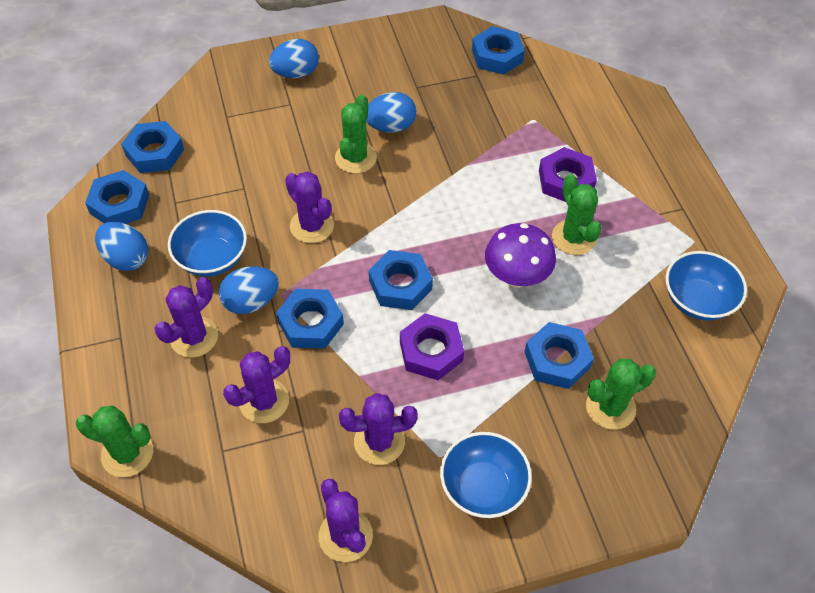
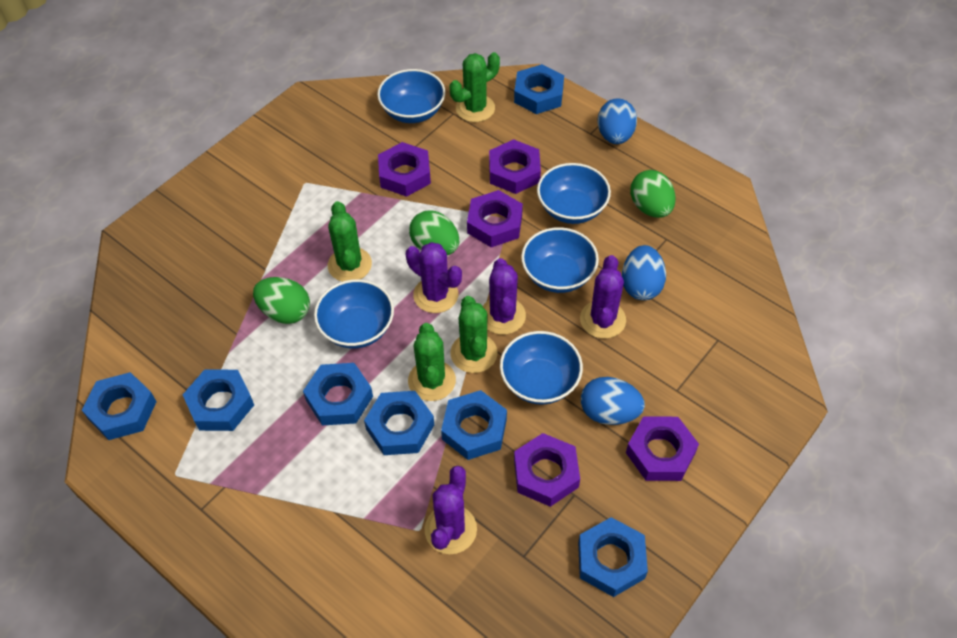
blue bowl: [168,210,247,277] [440,432,532,518] [666,251,747,321] = 3 -> [314,279,394,348] [377,69,445,123] [500,331,583,405] [521,227,599,293] [537,163,611,224] = 5
blue egg: [95,222,148,271] [219,266,279,314] [269,39,319,78] [366,92,417,133] = 4 -> [581,377,645,425] [598,98,637,144] [622,245,666,300] = 3
blue nut: [85,170,149,224] [121,121,184,173] [276,289,344,348] [369,250,433,310] [472,26,525,75] [524,322,594,389] = 6 -> [82,372,157,440] [183,369,254,431] [303,363,373,425] [364,391,434,455] [441,390,507,460] [514,64,564,114] [578,517,648,597] = 7
green egg: none = 0 -> [253,277,310,324] [409,211,459,255] [630,170,676,218] = 3
purple cactus: [155,277,218,358] [223,346,290,423] [285,171,334,243] [319,479,373,562] [339,393,418,465] = 5 -> [406,242,462,313] [424,466,477,554] [483,258,526,335] [580,255,626,339] = 4
purple mushroom: [485,223,556,288] = 1 -> none = 0
purple nut: [400,313,464,380] [539,147,597,202] = 2 -> [378,142,431,197] [467,190,523,247] [489,139,541,194] [514,433,580,507] [626,417,699,481] = 5

